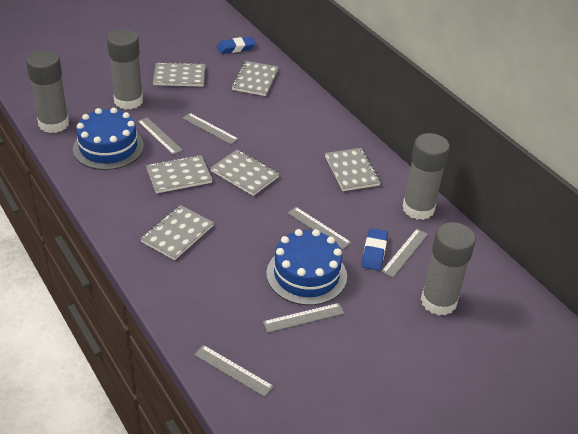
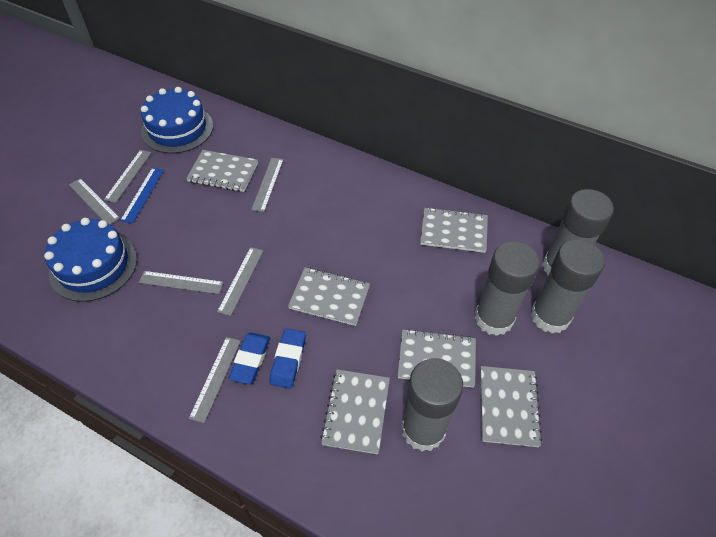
blue ruler: none = 0 -> [120,168,164,224] = 1

